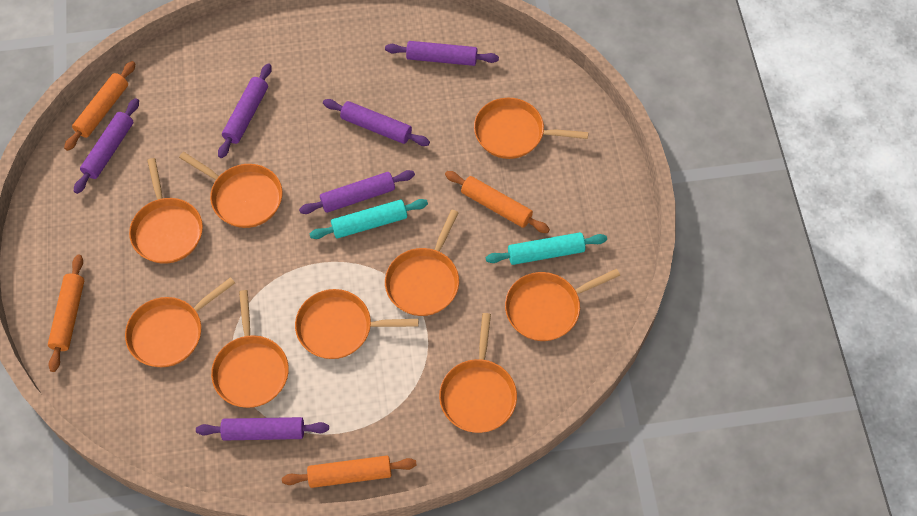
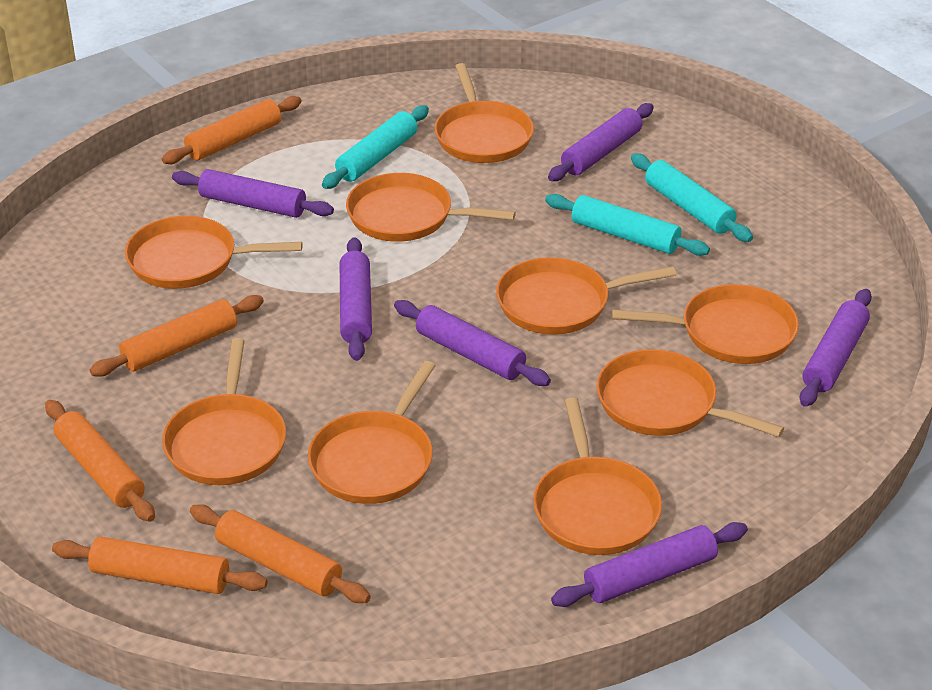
orange rolling pin: [48,255,84,372] [64,61,135,151] [282,456,417,488] [445,171,550,233] = 4 -> [45,400,155,522] [52,537,267,594] [90,295,264,377] [162,96,302,164] [190,504,371,603] = 5
turquoise rolling pin: [310,199,428,239] [486,232,607,265] = 2 -> [322,105,429,189] [545,194,710,256] [631,153,753,242] = 3

